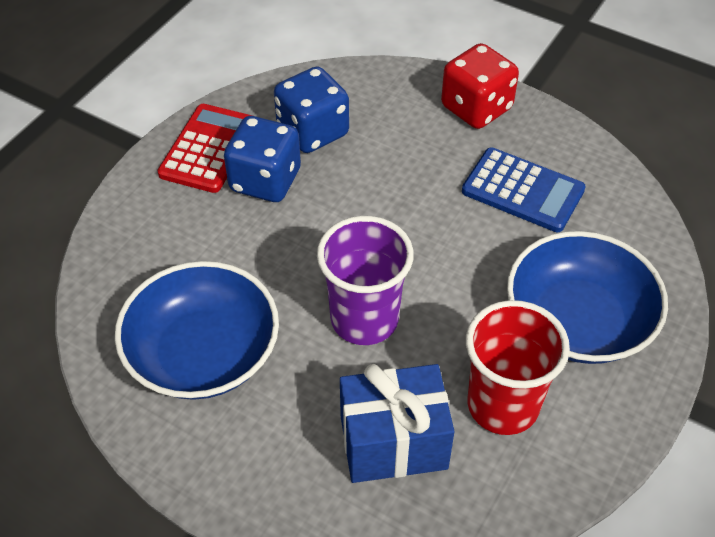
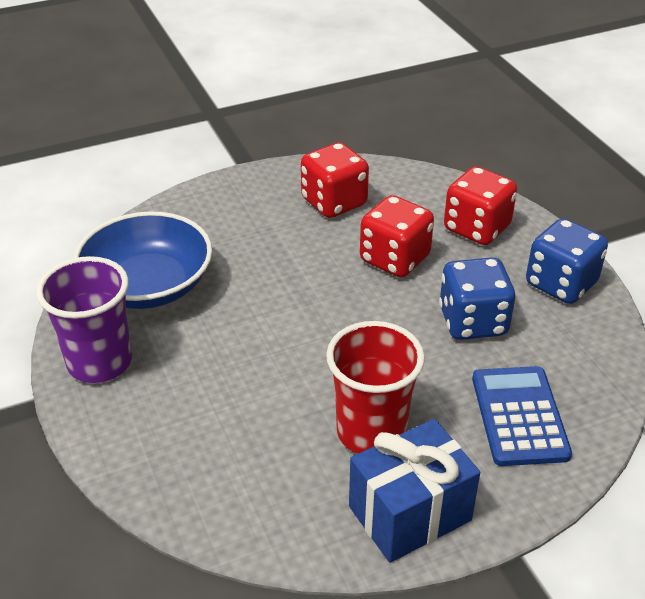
blue bowl: [115,261,279,400] [507,231,668,364] = 2 -> [74,211,212,309] = 1
red calculator: [157,104,253,193] = 1 -> none = 0
red dice: [441,43,519,129] = 1 -> [301,142,369,218] [360,195,434,278] [444,166,517,245] = 3

